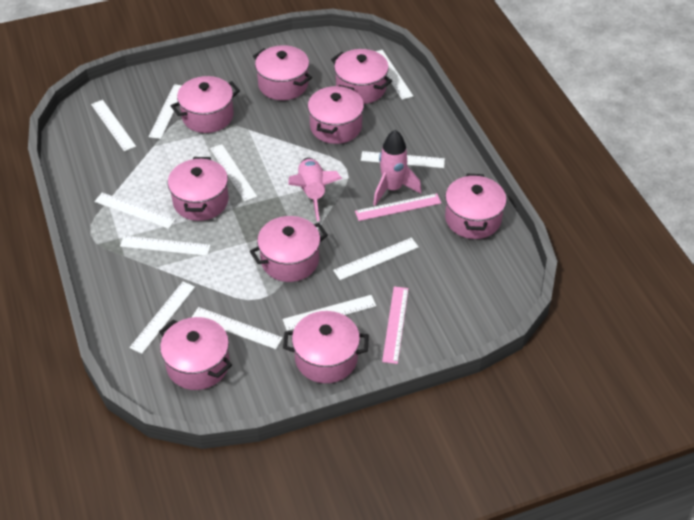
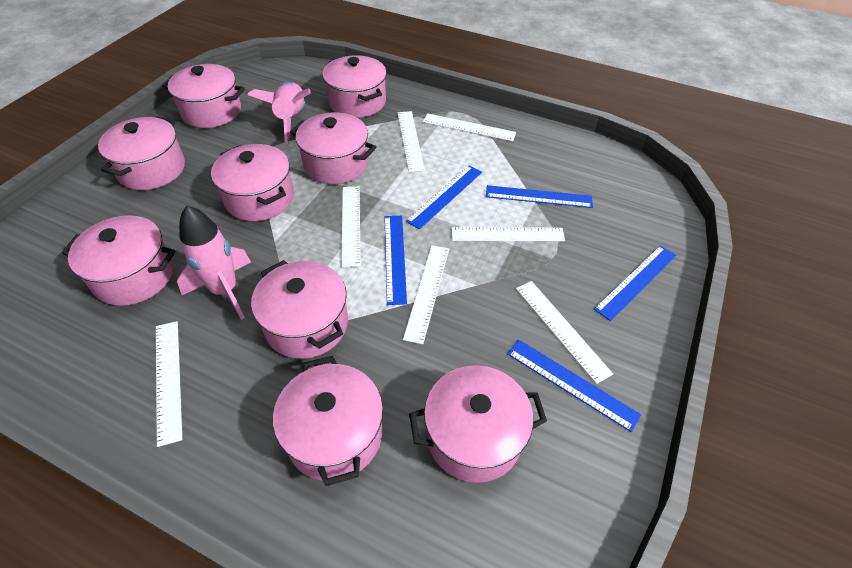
blue ruler: none = 0 -> [385,216,407,305] [406,165,482,229] [486,185,593,208] [507,340,641,432] [594,245,676,321] = 5
pink ruler: [355,193,441,221] [382,287,409,364] = 2 -> none = 0
white ruler: [91,100,136,151] [94,193,176,229] [120,236,211,256] [129,282,195,354] [149,84,182,139] [191,307,283,349] [210,144,257,201] [282,295,376,331] [333,238,419,280] [361,151,445,168] [375,50,414,100] = 11 -> [156,321,182,447] [341,186,361,267] [397,111,425,172] [403,245,449,344] [423,113,516,142] [451,227,565,241] [516,281,613,384] = 7

